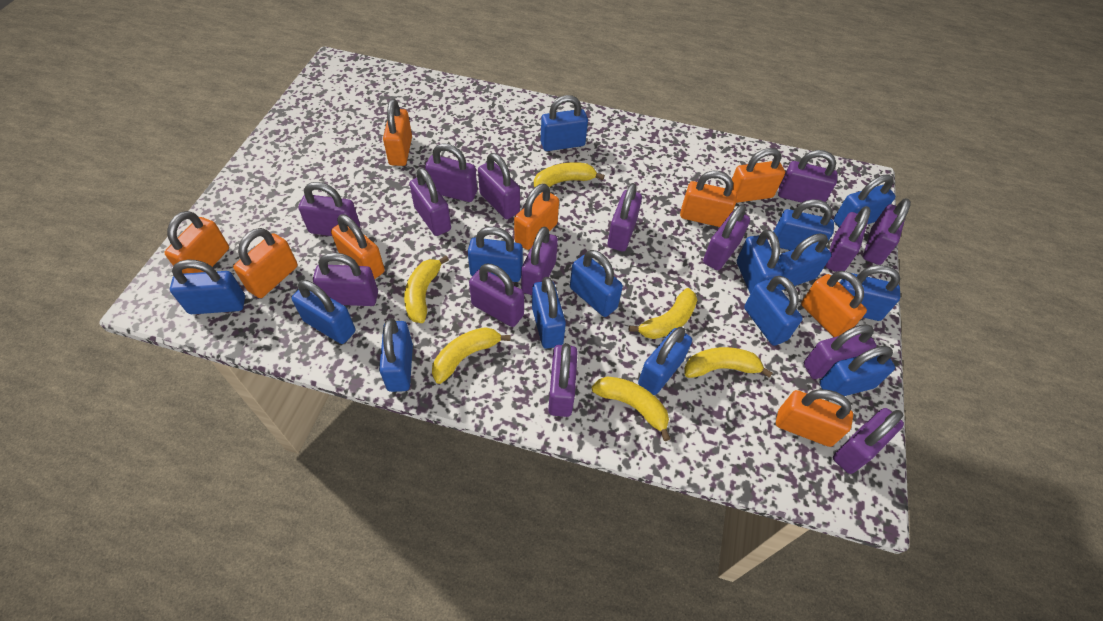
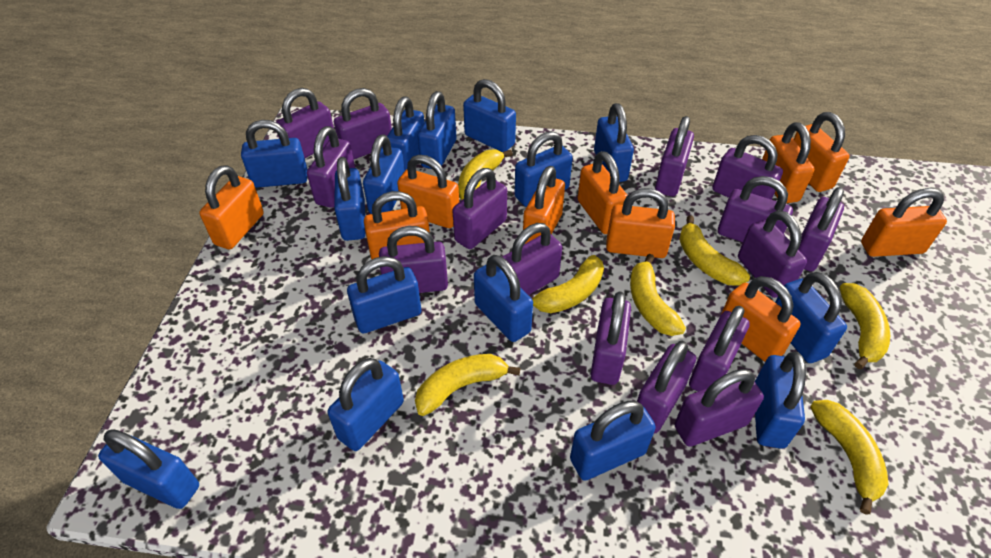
orange padlock: [164,211,229,274] [233,228,298,298] [331,214,385,279] [383,99,412,166] [514,184,559,250] [680,171,737,227] [732,148,785,203] [776,389,853,447] [801,271,867,337] = 9 -> [199,165,264,249] [364,191,430,259] [397,155,459,228] [523,166,565,244] [578,151,628,234] [606,188,675,258] [721,276,801,362] [762,122,814,203] [794,112,849,192] [861,188,947,257] = 10
yellow banana: [404,256,449,323] [432,327,510,384] [534,162,605,188] [592,377,671,441] [629,288,697,339] [684,347,773,378] = 6 -> [415,354,521,416] [458,149,513,200] [532,255,604,313] [630,254,686,336] [679,215,750,286] [810,400,889,515] [840,283,890,369] = 7

